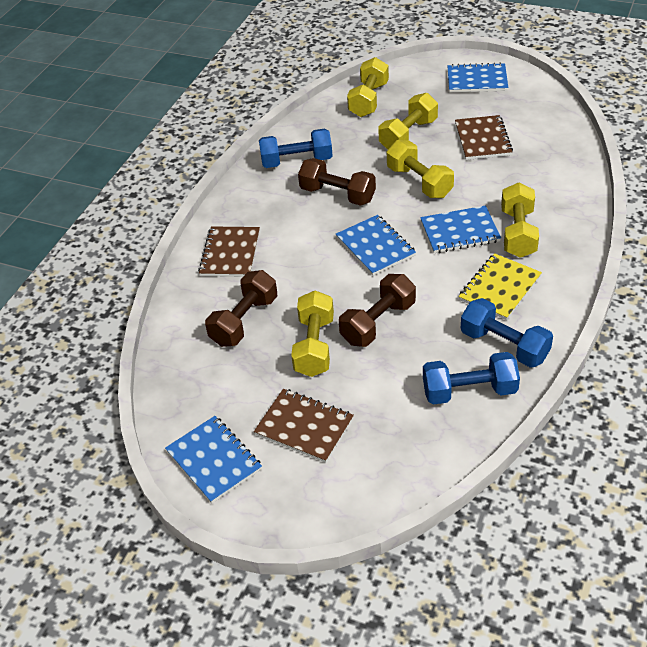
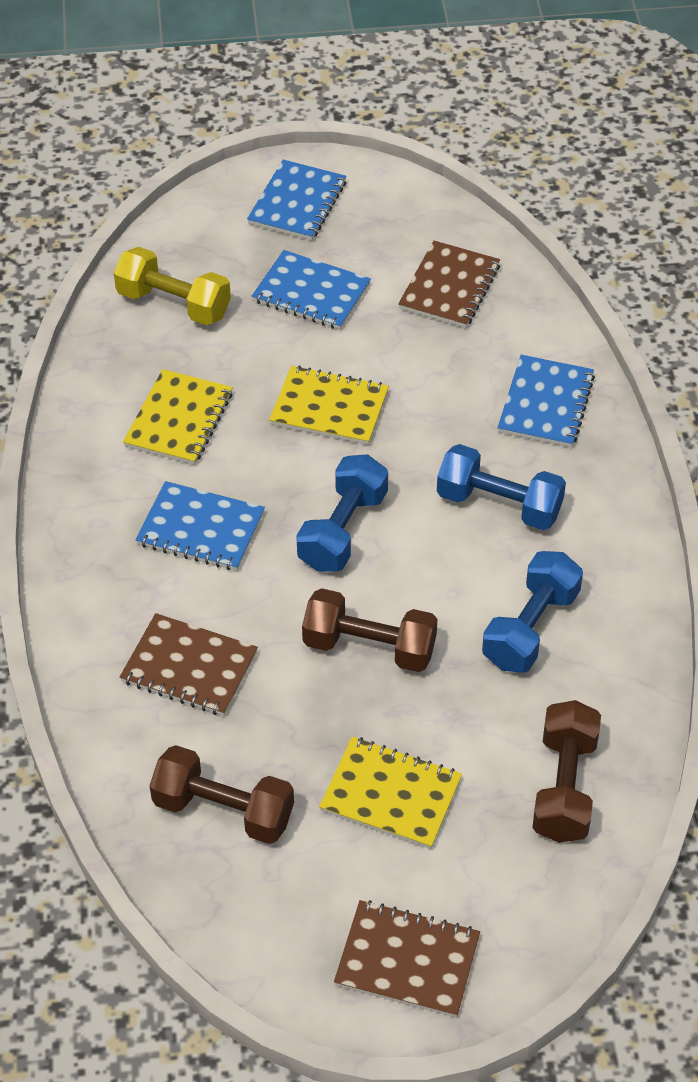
yellow dumbbell: [291,290,334,377] [347,57,389,117] [378,93,438,150] [387,140,454,198] [501,182,539,258] = 5 -> [114,247,231,325] = 1
yellow notebook: [459,253,542,320] = 1 -> [123,369,233,465] [269,365,389,445] [319,737,462,849] = 3

